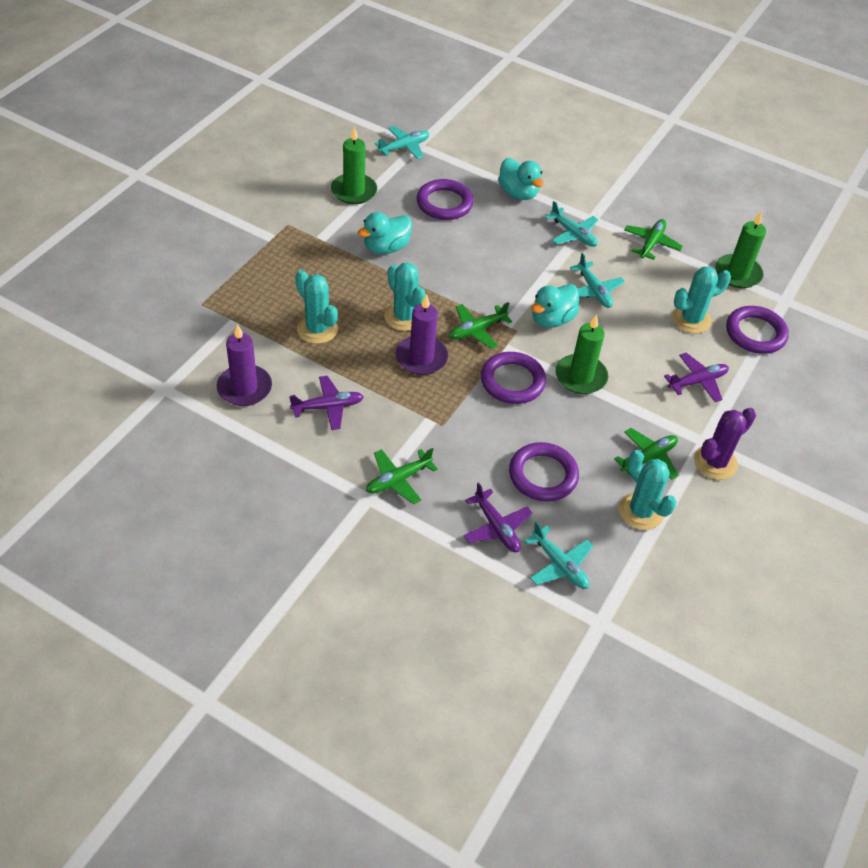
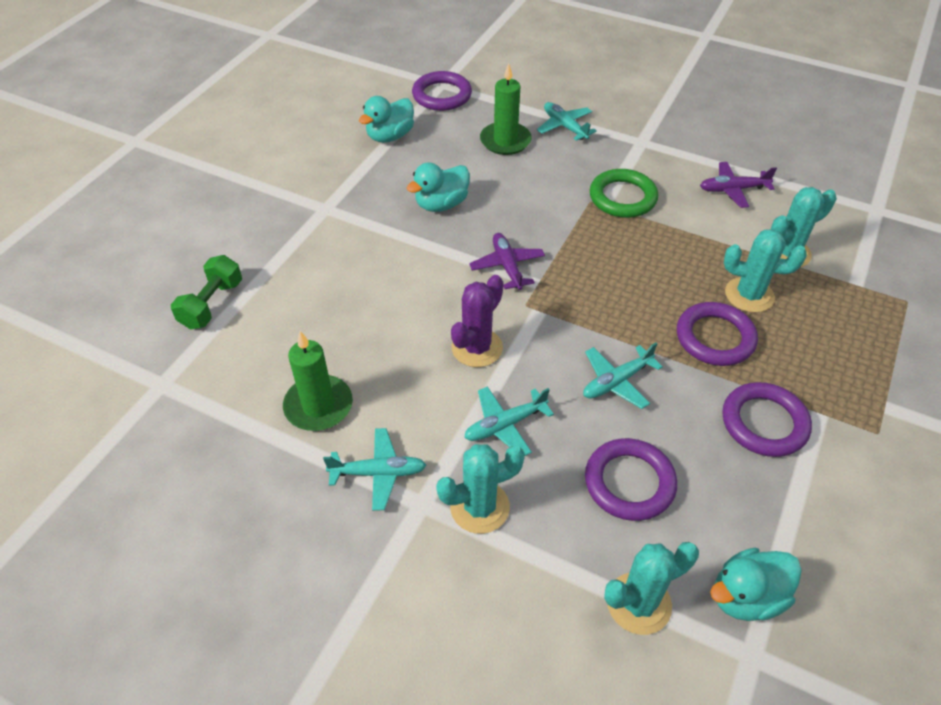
green candle: [331,126,377,204] [555,314,608,394] [715,211,766,288] = 3 -> [283,331,353,431] [480,63,532,155] = 2
green dumbbell: none = 0 -> [171,255,242,329] = 1
green plane: [366,448,438,504] [449,302,512,349] [614,428,679,480] [624,219,683,260] = 4 -> none = 0
green ring: none = 0 -> [590,169,658,218] = 1
purple candle: [217,324,272,406] [395,294,448,375] = 2 -> none = 0
purple plane: [289,376,364,430] [463,482,532,552] [664,353,729,402] = 3 -> [469,233,545,290] [700,162,777,208] = 2

